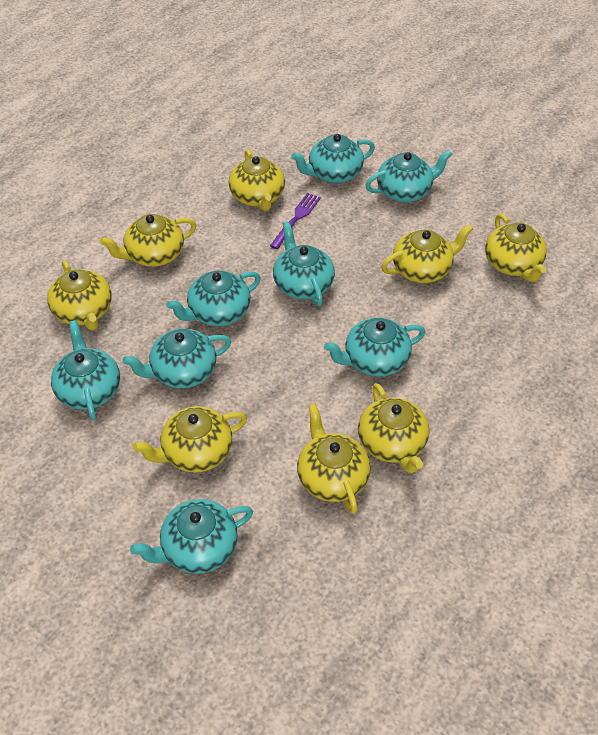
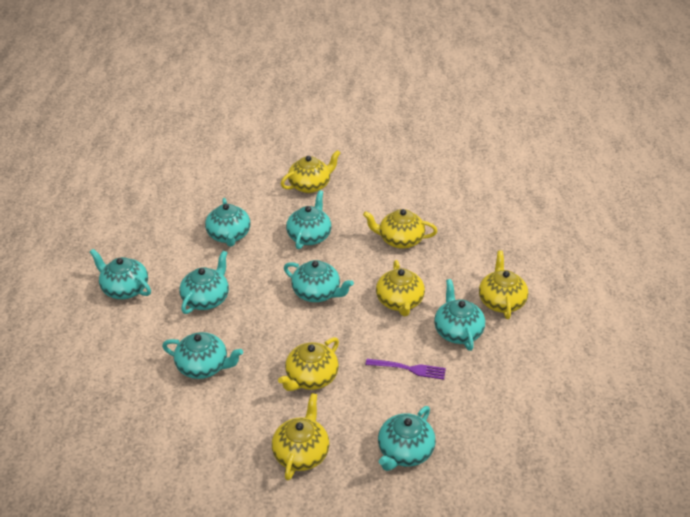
yellow teapot: [47,260,112,330] [100,214,196,267] [133,406,247,473] [229,149,285,211] [297,404,370,514] [358,383,429,473] [381,224,473,283] [485,213,547,282] = 8 -> [272,393,329,480] [278,337,339,391] [281,150,341,193] [363,209,437,249] [376,260,425,316] [479,250,528,319] = 6

